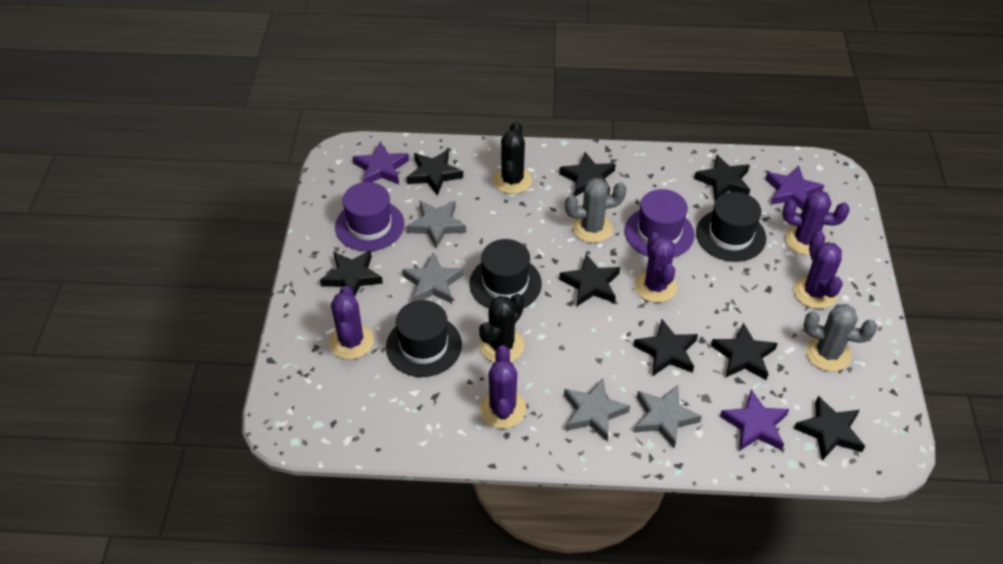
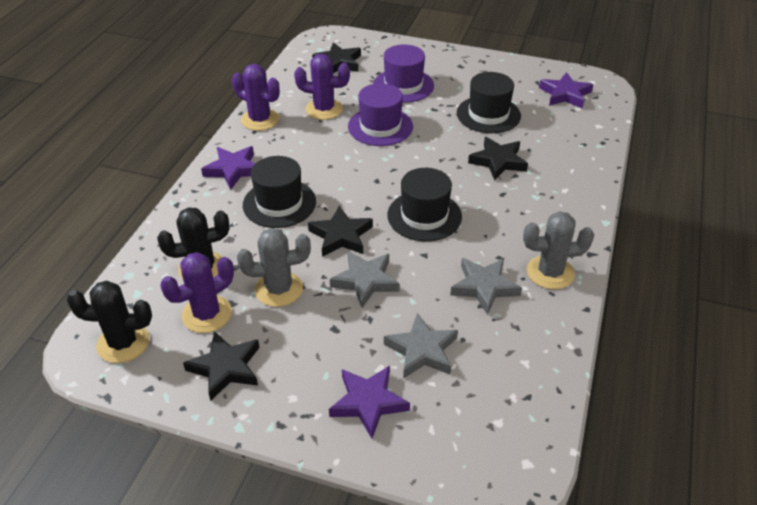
black star: [320,250,383,297] [407,150,463,196] [559,152,616,197] [559,254,620,306] [633,319,698,376] [694,154,750,200] [711,323,778,380] [794,396,865,460] = 8 -> [183,331,260,401] [308,206,373,257] [312,42,361,73] [468,137,528,180] = 4
grey star: [402,252,464,303] [407,201,466,248] [564,378,630,441] [634,385,702,448] = 4 -> [330,251,400,308] [384,313,458,379] [450,258,522,315] = 3
purple cactus: [329,286,374,360] [479,345,526,429] [634,232,677,303] [782,190,850,255] [794,231,843,309] = 5 -> [160,252,234,333] [232,64,280,131] [294,54,350,120] = 3

